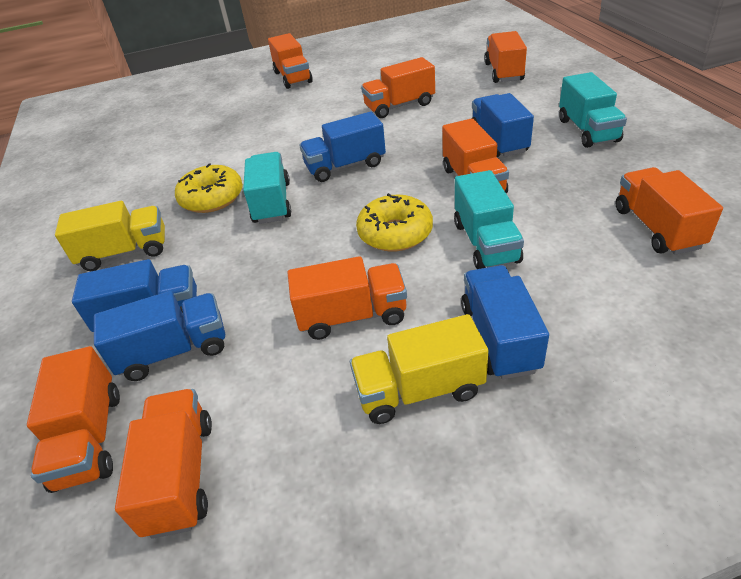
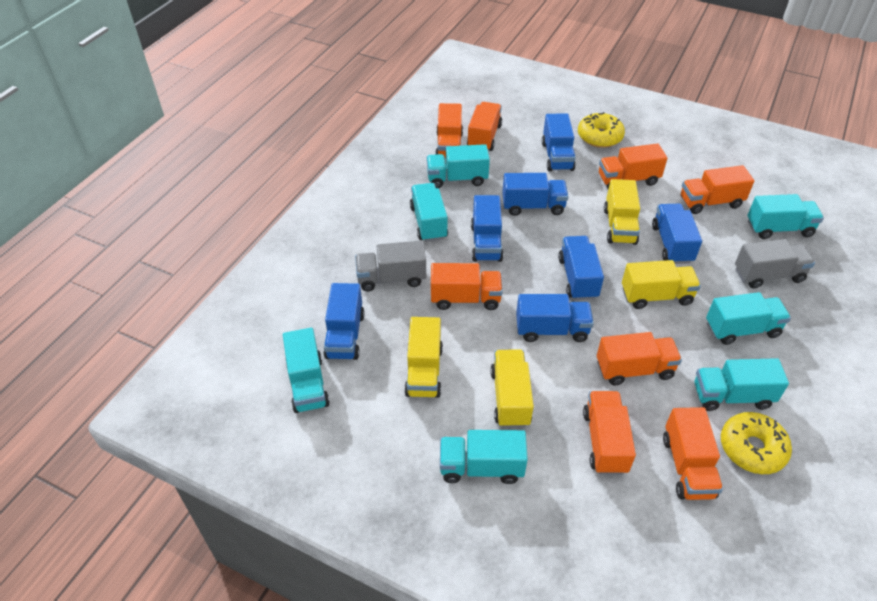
blue truck: [72,259,197,332] [94,291,225,381] [299,111,386,182] [461,265,549,380] [472,93,534,157] = 5 -> [323,283,364,360] [471,195,504,262] [502,173,569,216] [516,294,594,342] [542,113,576,172] [558,236,604,300] [652,204,702,264] = 7
grey truck: none = 0 -> [355,240,426,291] [735,239,815,288] = 2
turquoise truck: [243,152,291,224] [454,170,524,269] [559,72,627,148] = 3 -> [283,328,330,413] [410,183,448,242] [426,144,490,188] [440,430,528,484] [694,358,789,411] [706,292,791,345] [747,194,824,239] = 7
yellow truck: [55,201,165,271] [350,314,488,424] = 2 -> [404,317,443,398] [490,349,534,428] [604,179,640,245] [622,260,701,309] = 4

